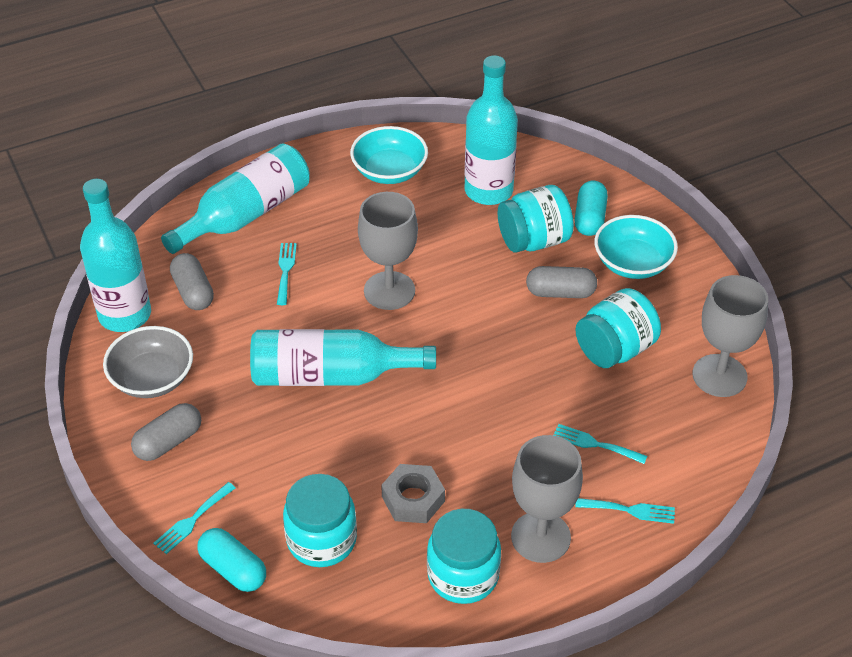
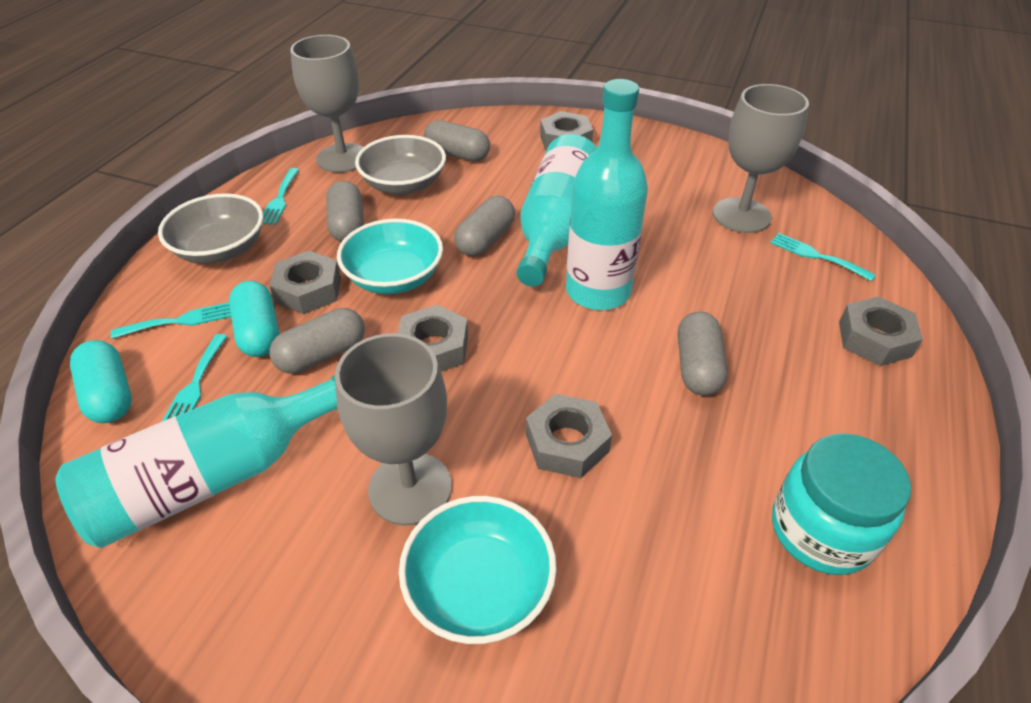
grey bowl: [103,326,193,398] = 1 -> [158,193,263,264] [355,135,446,195] = 2
grey capsule: [131,403,201,461] [170,253,214,310] [526,266,597,298] = 3 -> [270,308,365,374] [326,181,364,242] [424,120,490,162] [454,196,515,256] [678,312,728,396] = 5
grey nut: [381,464,445,523] = 1 -> [269,251,341,314] [398,305,468,372] [526,394,612,478] [540,111,593,150] [839,296,923,366] = 5
turquoise bottle: [80,179,151,332] [161,143,310,254] [250,329,436,386] [465,55,518,205] = 4 -> [55,375,337,548] [517,134,597,286] [566,79,648,310] = 3
turquoise jar: [283,474,357,567] [427,509,501,604] [498,185,574,253] [576,288,661,368] = 4 -> [772,433,911,575] = 1

